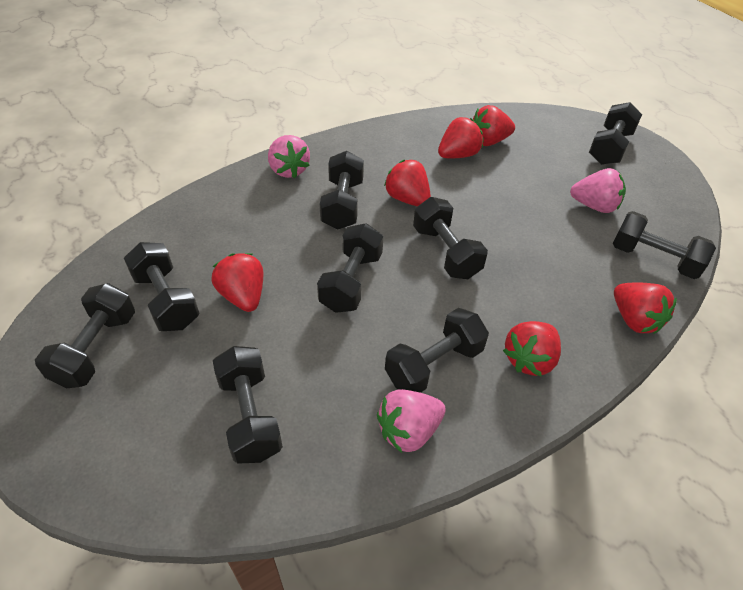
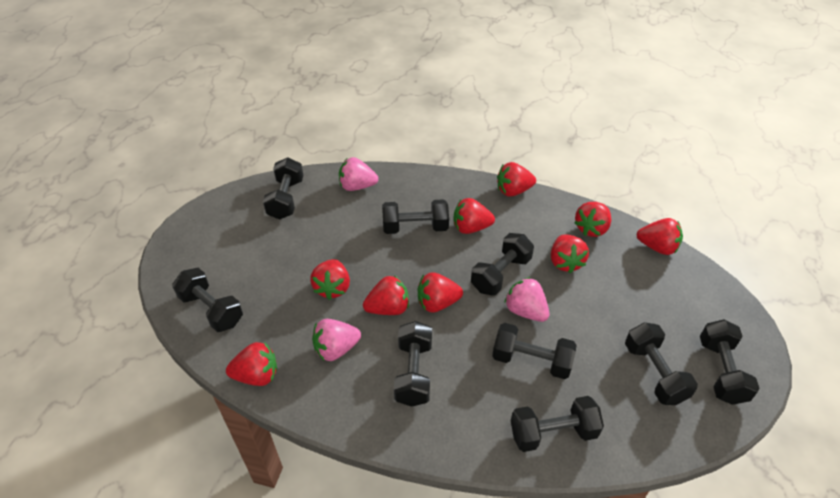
red strawberry: [212,253,263,312] [384,160,431,206] [438,117,483,158] [473,105,515,146] [503,321,561,376] [614,282,677,334] = 6 -> [226,342,277,386] [310,259,350,300] [363,275,409,315] [418,272,463,313] [453,198,495,234] [497,162,536,197] [551,234,589,273] [574,202,611,237] [636,218,683,255] = 9

